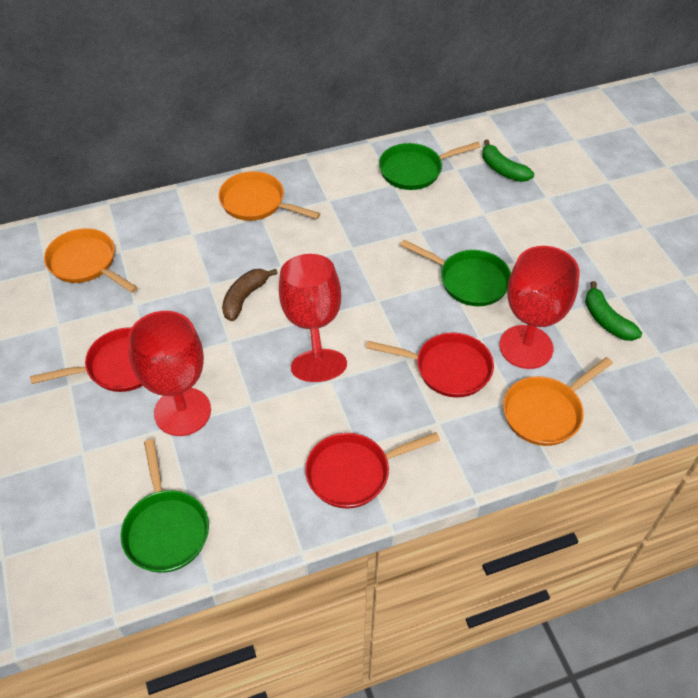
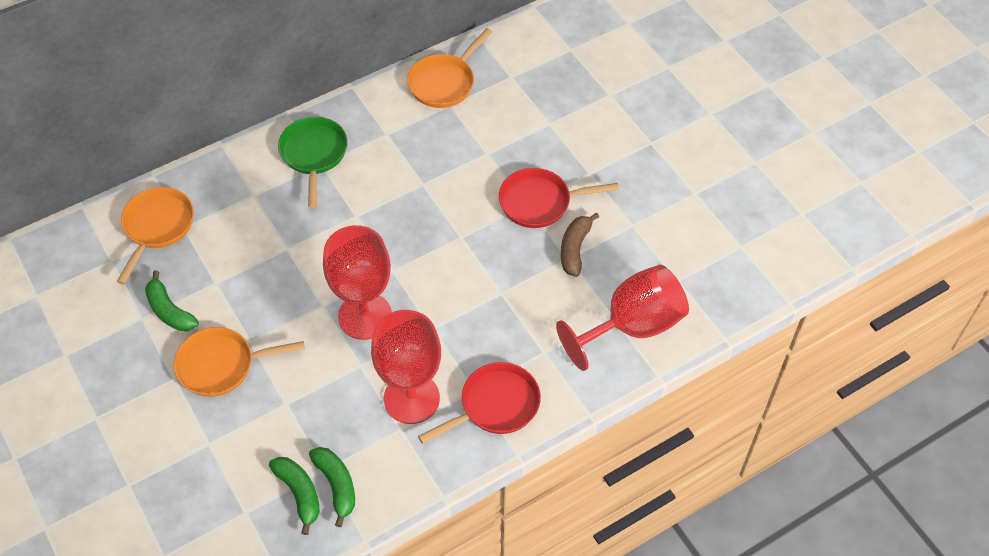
green banana: [482,140,534,182] [585,281,642,341] = 2 -> [145,270,199,331] [269,457,320,535] [309,447,355,527] = 3
green pan: [120,439,209,573] [379,142,481,190] [400,240,511,306] = 3 -> [278,117,348,209] = 1
red pan: [30,327,143,392] [305,432,440,509] [366,333,494,398] = 3 -> [418,362,541,444] [499,168,619,228] = 2

